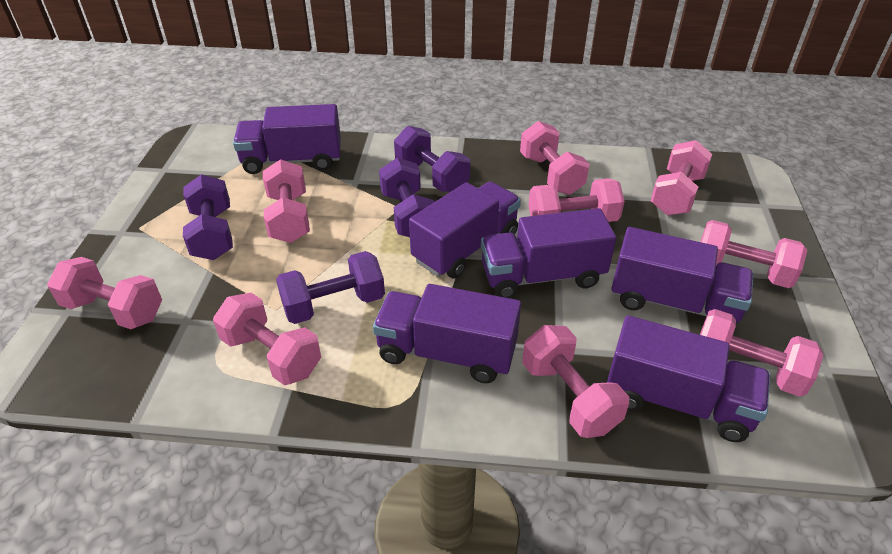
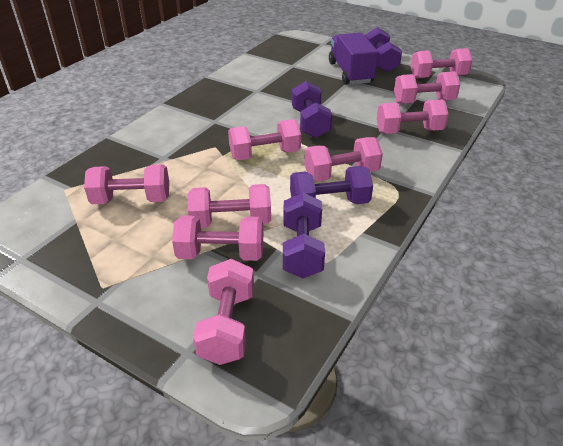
purple truck: [233,104,341,174] [373,284,521,383] [409,181,521,279] [481,208,616,298] [607,315,770,442] [611,227,753,323] = 6 -> [329,33,378,85] = 1

